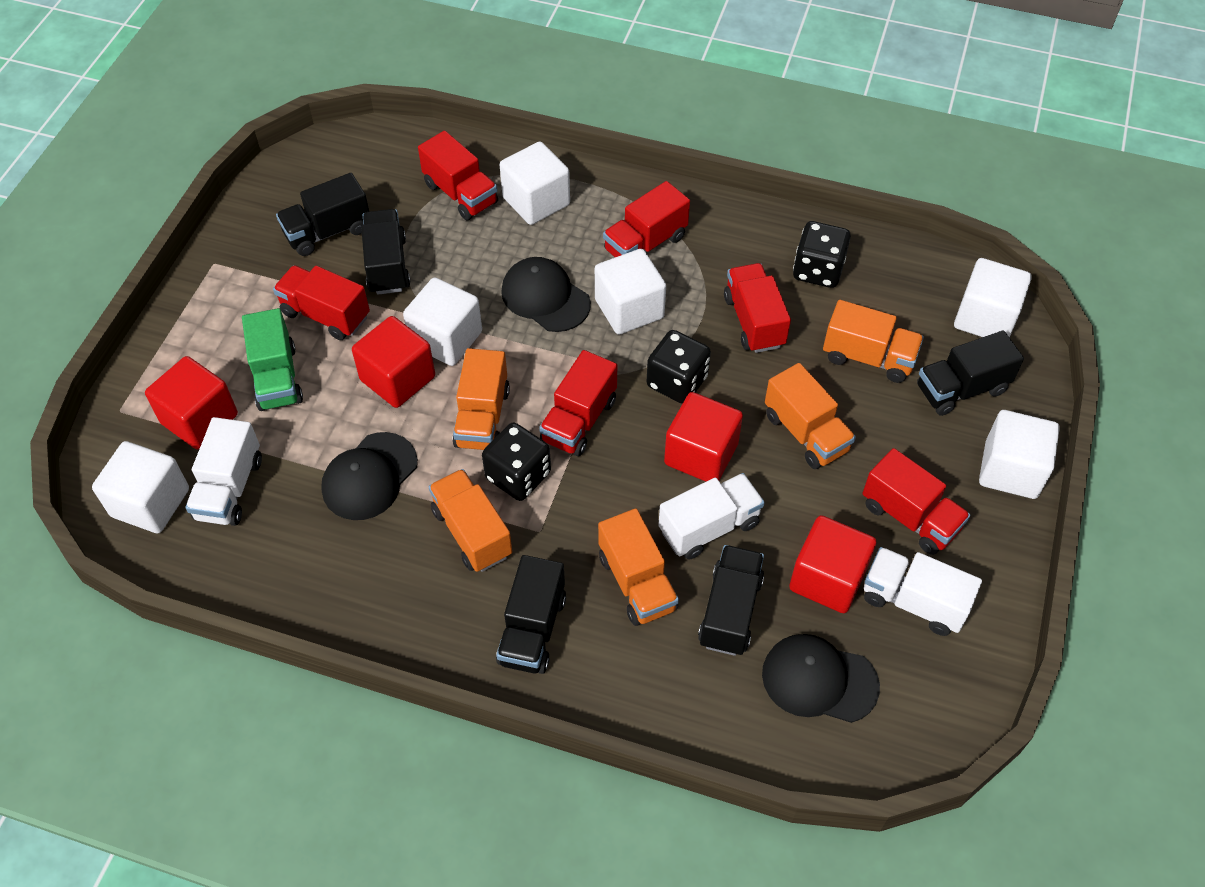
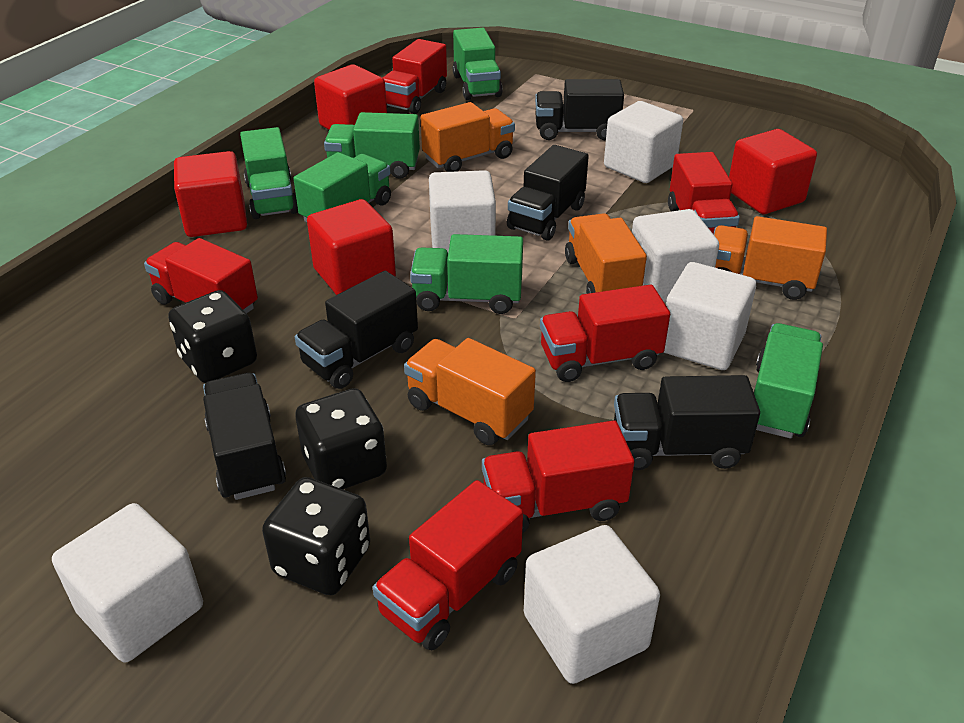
black cap: [321,432,418,520] [501,257,591,332] [762,634,880,723] = 3 -> none = 0
green truck: [242,308,303,411] = 1 -> [240,127,298,219] [293,152,391,222] [324,112,420,179] [410,234,523,314] [453,28,503,100] [754,323,823,439] = 6
orange truck: [429,469,512,572] [452,348,510,450] [598,508,679,626] [765,363,856,469] [823,300,924,383] = 5 -> [404,338,536,445] [421,102,515,172] [565,213,647,294] [714,216,827,300] = 4
white truck: [185,417,262,526] [658,473,765,560] [864,547,982,636] = 3 -> none = 0

